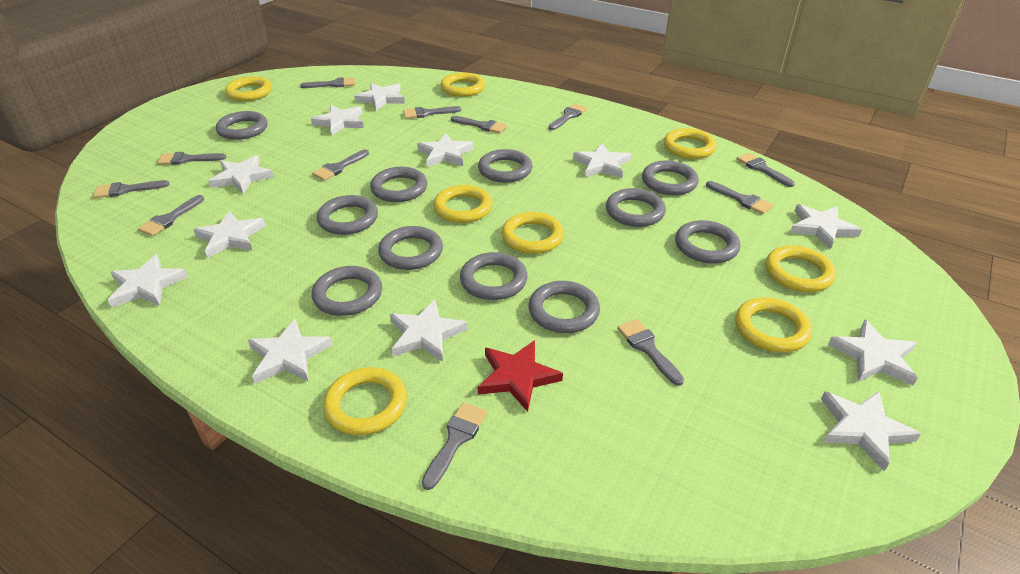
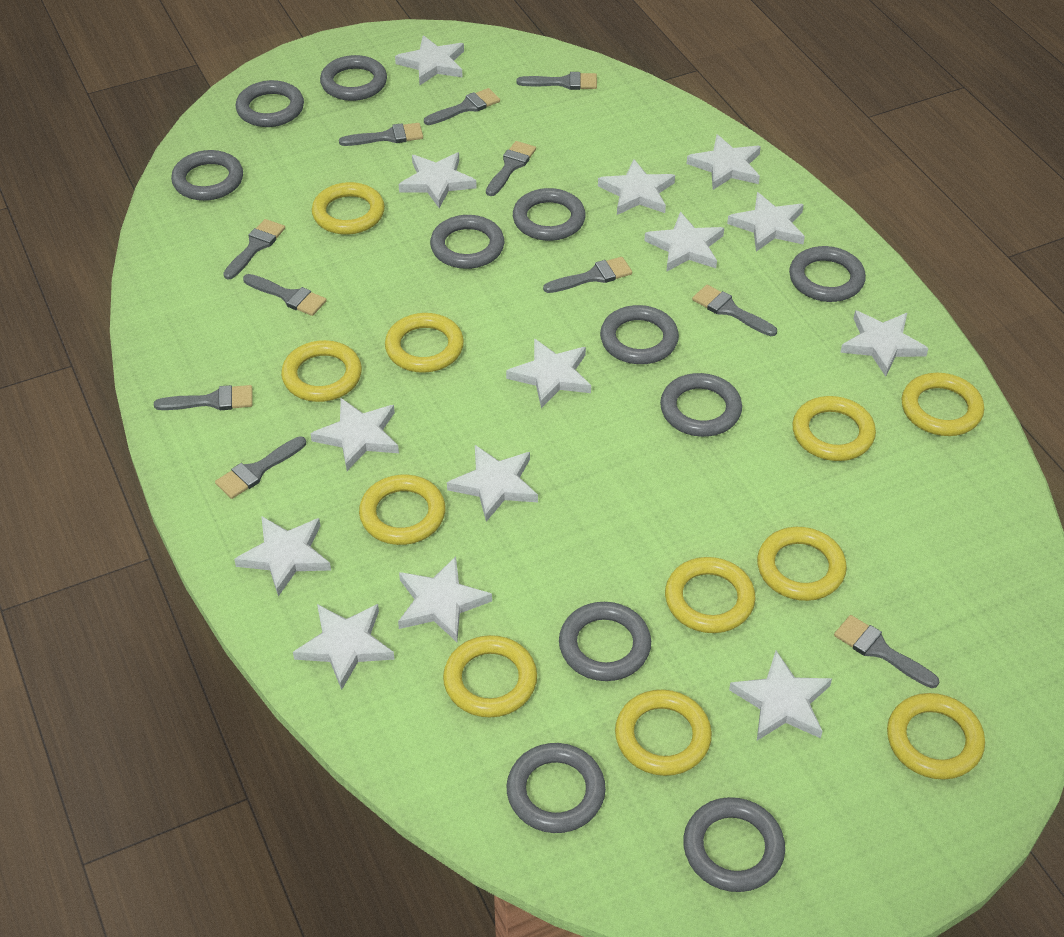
grey brush: [93,180,169,198] [138,195,204,236] [157,152,226,165] [300,77,355,88] [312,149,369,181] [403,106,461,119] [422,402,487,490] [451,116,507,133] [548,104,587,130] [617,319,684,386] [706,181,773,214] [737,153,795,187] = 12 -> [154,385,253,410] [215,436,306,499] [223,219,285,279] [243,274,327,316] [339,123,423,146] [424,88,500,125] [486,141,536,196] [516,72,597,90] [543,257,632,293] [692,285,777,336] [834,615,939,688] = 11
red star: [478,340,563,412] = 1 -> none = 0
white star: [108,254,188,308] [193,211,266,258] [208,155,273,194] [248,319,333,383] [311,105,364,135] [354,83,405,111] [390,299,468,362] [417,133,474,167] [573,143,631,178] [790,204,862,250] [821,391,921,471] [828,320,918,386] = 12 -> [234,516,331,596] [293,604,395,690] [310,398,399,471] [395,35,464,85] [398,556,492,642] [399,152,477,208] [447,445,538,522] [506,339,591,408] [598,159,675,215] [644,212,724,272] [687,134,761,190] [727,192,805,252] [729,651,832,741] [840,310,929,376] = 14
yellow ring: [225,76,272,101] [323,367,407,436] [433,185,492,223] [441,72,485,97] [501,212,564,254] [664,128,717,159] [735,297,812,353] [765,245,836,292] = 8 -> [281,340,362,402] [312,182,385,235] [359,475,446,545] [385,313,464,373] [443,635,537,718] [615,690,712,776] [665,557,755,633] [757,527,847,601] [792,396,876,461] [887,693,985,780] [902,373,984,436] = 11

